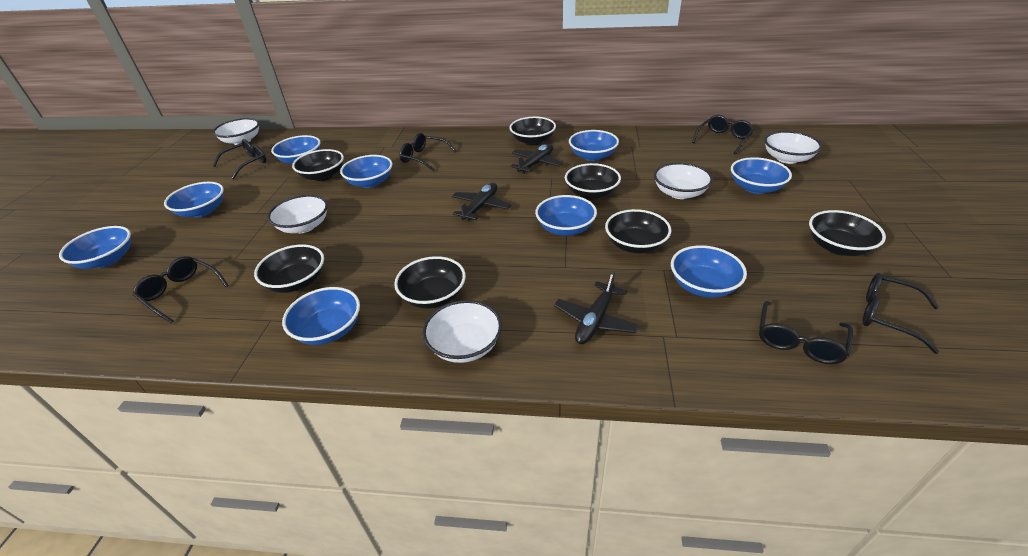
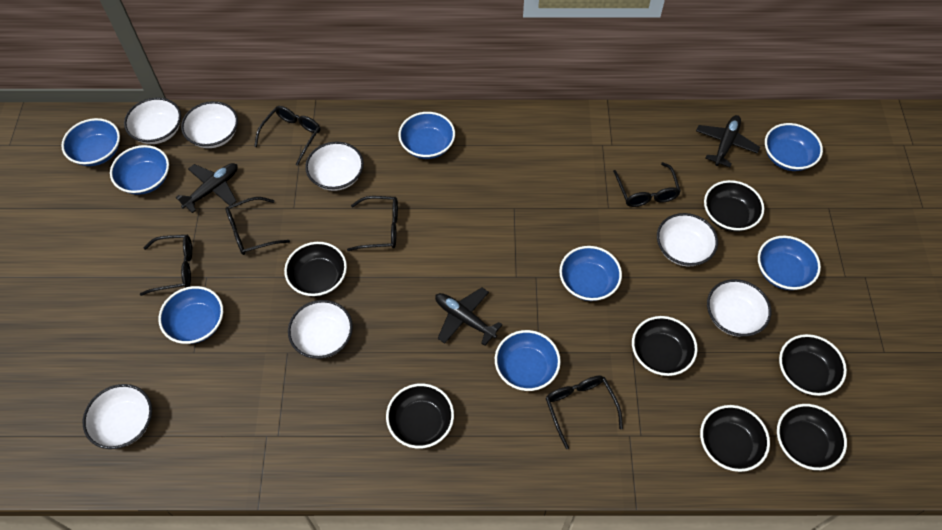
blue bowl: [59,226,131,269] [164,182,224,217] [271,135,320,164] [282,287,360,345] [340,155,393,188] [535,195,597,236] [569,130,619,161] [671,245,747,298] [731,157,792,194] = 9 -> [61,118,120,166] [110,145,169,195] [158,286,223,344] [398,112,455,159] [495,330,561,391] [559,246,622,301] [758,236,821,290] [765,123,823,171] = 8
white bowl: [213,118,259,145] [267,195,328,233] [422,300,502,363] [654,163,713,199] [764,131,822,164] = 5 -> [83,384,152,449] [124,97,181,144] [181,101,238,148] [288,300,353,359] [305,142,364,191] [657,213,718,266] [707,279,771,337] = 7

